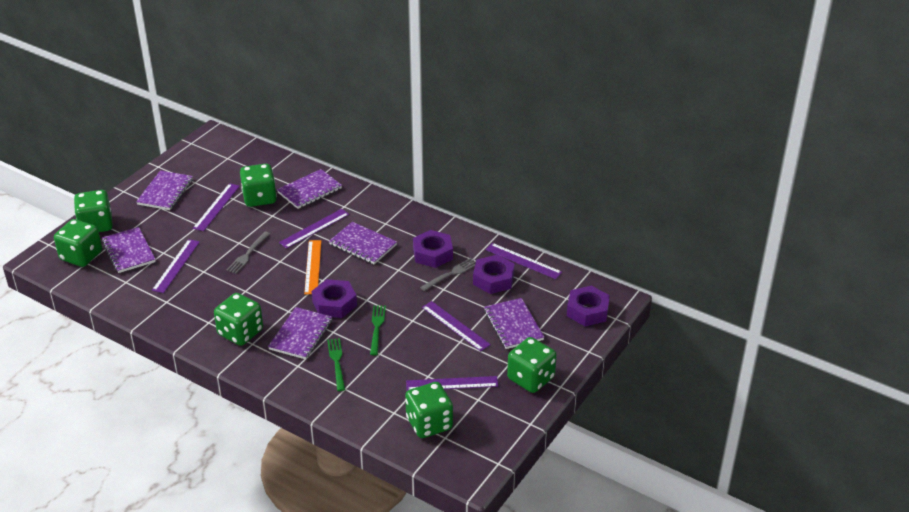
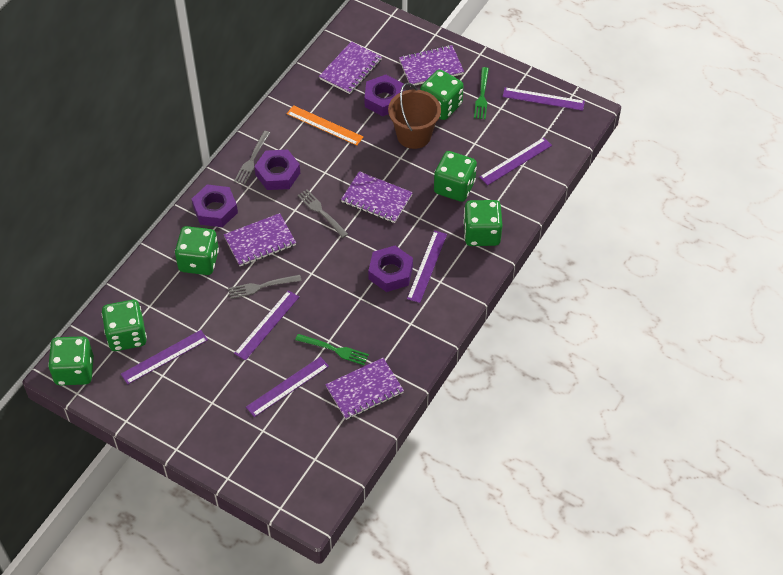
brown bucket: none = 0 -> [388,83,441,149] = 1
grey fork: [226,232,270,274] [420,258,476,291] = 2 -> [228,275,302,299] [234,131,270,184] [297,189,348,238] = 3
purple notebook: [102,227,156,273] [136,170,193,210] [268,307,332,359] [277,169,342,209] [329,222,397,264] [484,298,544,349] = 6 -> [224,213,296,266] [319,42,382,94] [325,358,404,420] [341,171,413,223] [399,45,464,86] = 5

